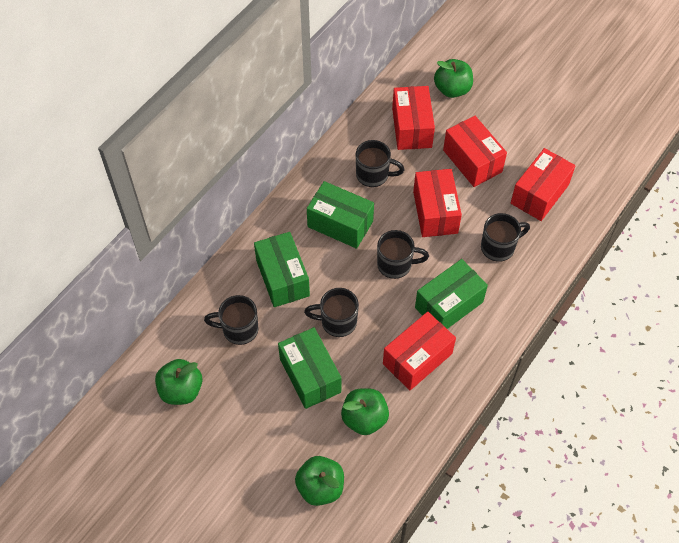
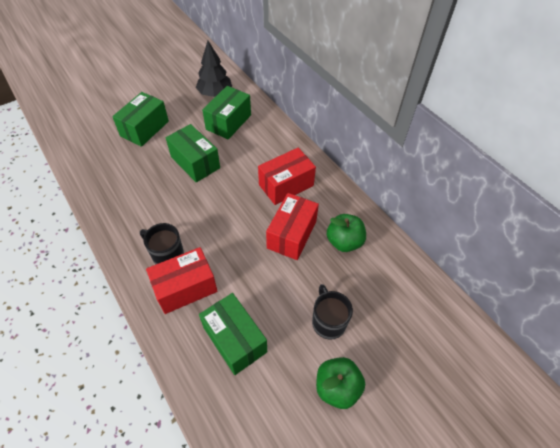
black mug: [204,295,258,345] [304,288,359,337] [356,140,405,187] [377,230,429,279] [481,213,530,262] = 5 -> [140,223,184,264] [312,284,353,340] = 2
black tree: none = 0 -> [196,41,232,97] = 1
green apple: [155,359,203,405] [295,456,344,506] [341,388,389,435] [434,59,473,98] = 4 -> [316,357,365,409] [326,214,366,252] = 2
red box: [383,312,456,390] [392,86,435,150] [413,169,462,237] [443,116,507,187] [511,148,576,221] = 5 -> [146,247,217,314] [258,148,316,205] [266,193,319,260] = 3

